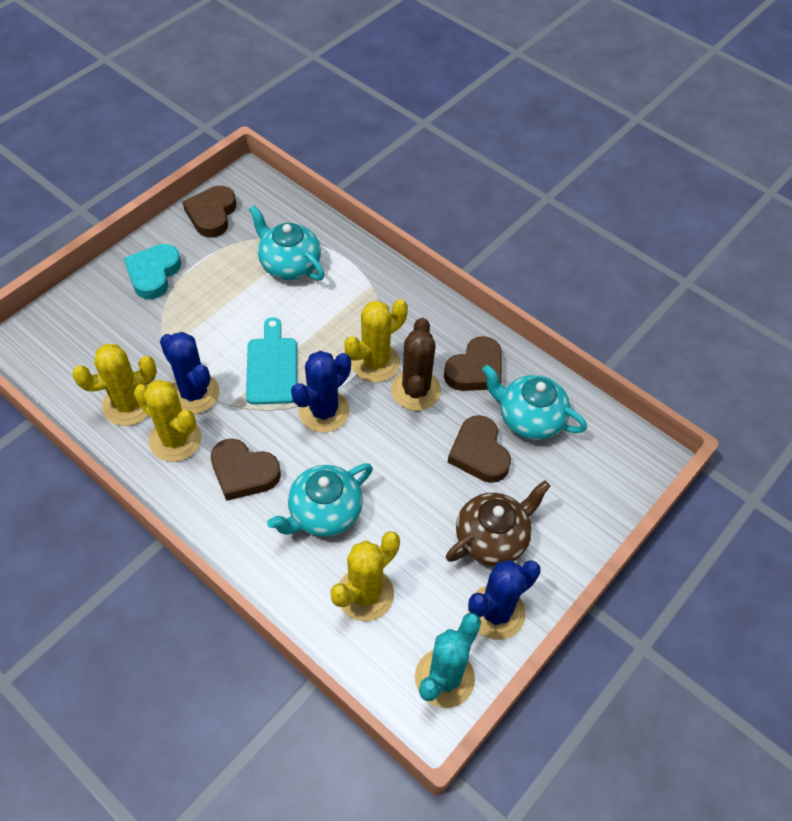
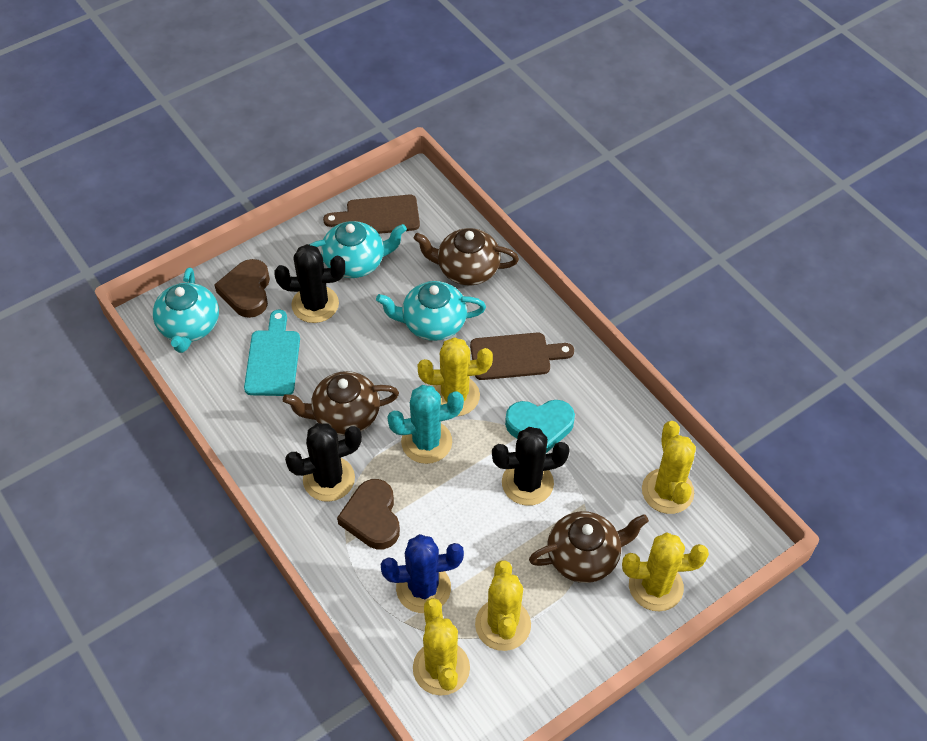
black cactus: none = 0 -> [274,244,345,323] [285,423,362,502] [492,427,570,506] = 3
blue cactus: [160,332,220,414] [291,351,351,433] [468,560,541,640] = 3 -> [381,534,464,613] = 1
brown cactus: [391,318,441,411] = 1 -> none = 0
brown cutting board: none = 0 -> [323,195,420,234] [470,333,574,380] = 2
brown heart: [182,186,236,238] [211,439,281,501] [444,336,502,391] [448,415,511,483] = 4 -> [214,259,270,318] [337,479,400,549] = 2
brown teapot: [446,480,550,566] = 1 -> [283,371,399,435] [413,228,519,285] [529,511,649,583] = 3
yellow cactus: [72,344,157,426] [134,380,202,462] [330,531,400,621] [344,299,408,382] = 4 -> [413,598,470,696] [417,337,493,416] [475,560,531,651] [622,532,709,611] [642,421,696,514] = 5

